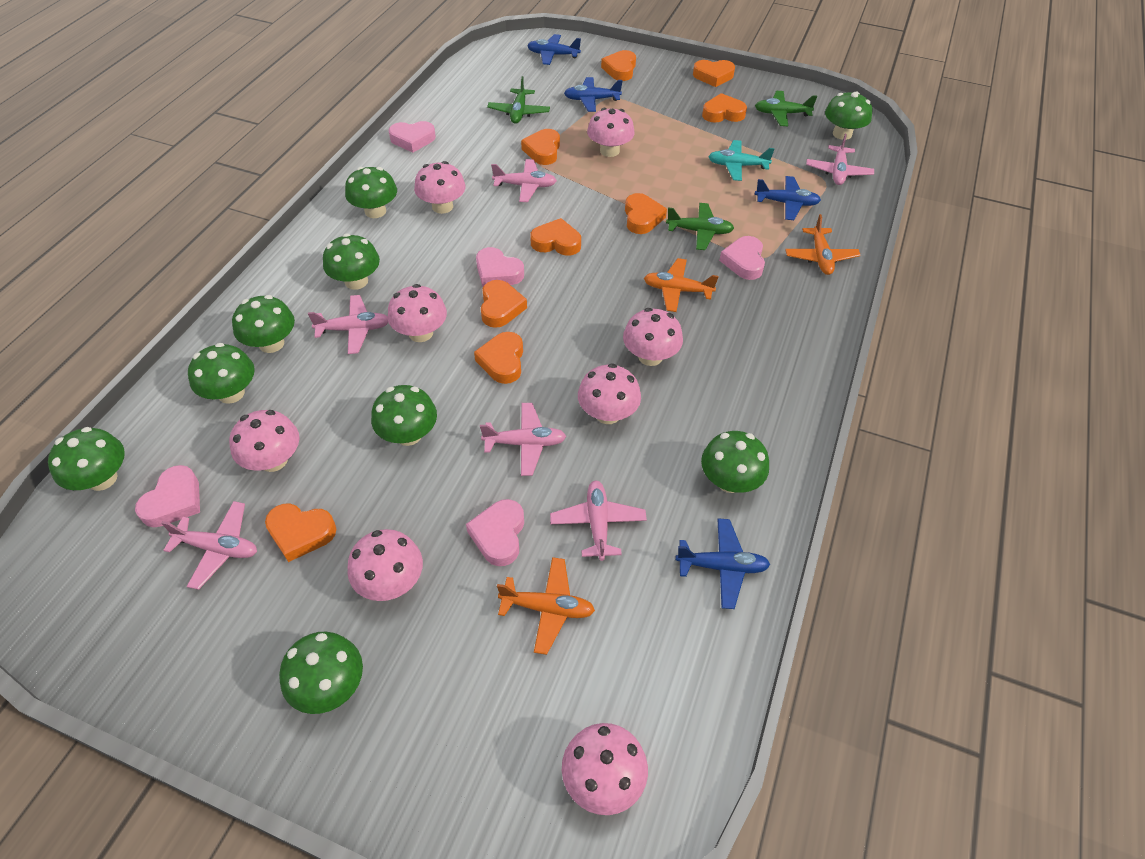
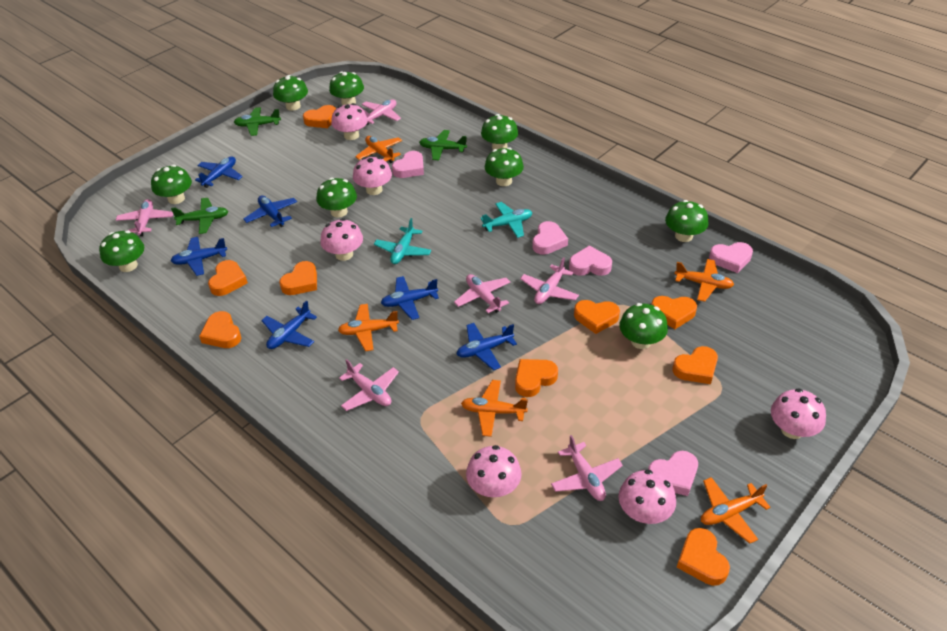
blue plane: [527,34,581,65] [564,77,623,112] [675,519,770,609] [755,176,821,220] = 4 -> [171,237,227,276] [195,156,243,188] [243,196,297,227] [261,300,317,349] [381,276,439,320] [457,323,517,370] = 6
orange plane: [497,557,595,655] [644,258,719,312] [785,214,861,275] = 3 -> [338,304,399,351] [355,136,402,163] [461,380,528,437] [675,259,734,302] [701,477,770,544] = 5
pink mushroom: [229,410,299,472] [347,529,423,601] [388,284,447,342] [414,161,466,214] [562,723,648,815] [578,363,641,424] [587,108,635,157] [623,308,683,366] = 8 -> [320,218,363,261] [331,103,368,140] [353,157,392,195] [466,445,522,498] [619,470,676,524] [771,388,826,439] = 6
turquoise plane: [708,140,775,181] = 1 -> [374,218,431,264] [480,202,532,238] = 2

